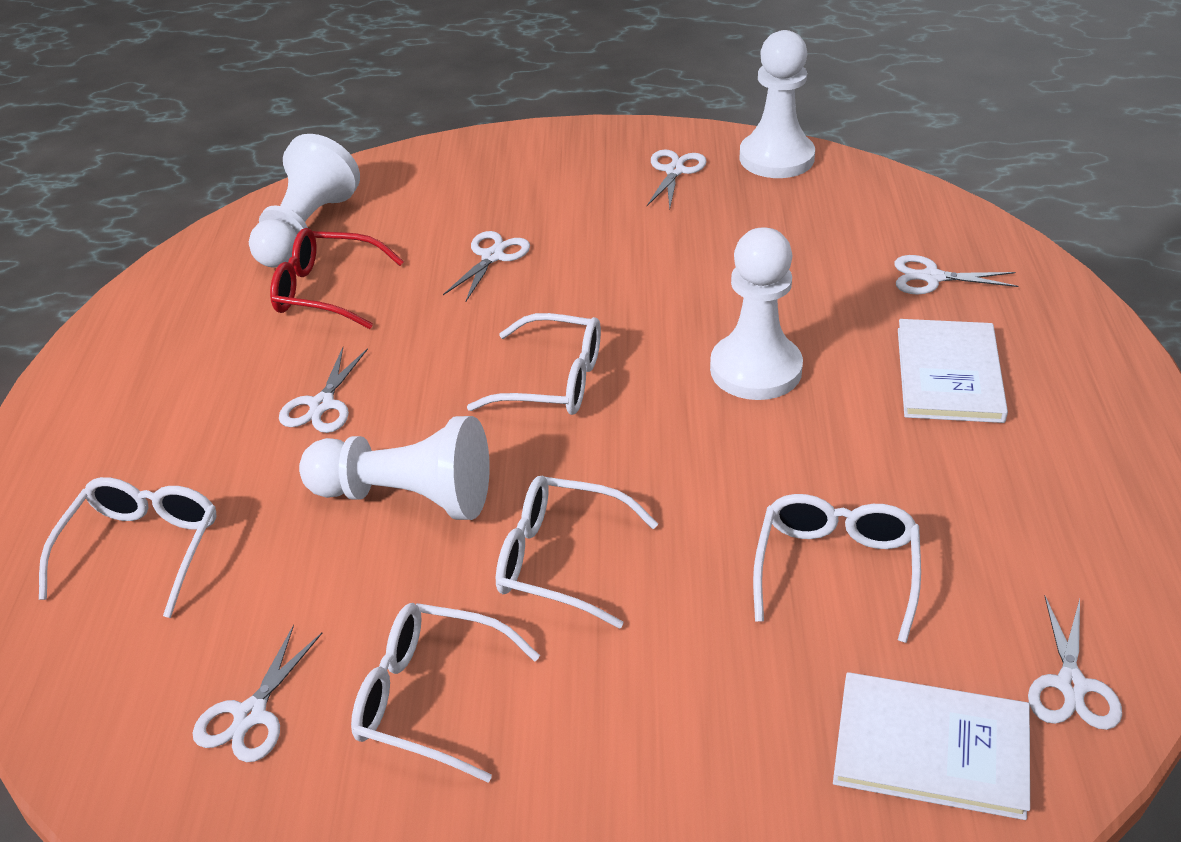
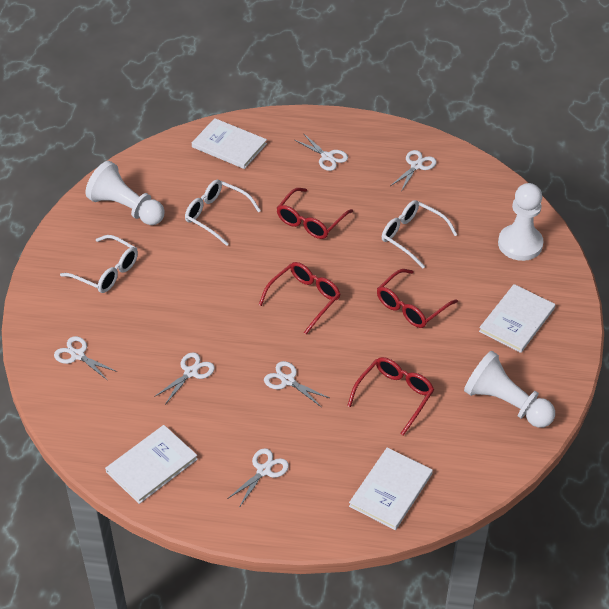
red glasses: [270,228,404,329] = 1 -> [259,262,341,334] [277,188,353,239] [347,357,434,435] [377,269,458,328] = 4
white book: [833,672,1030,820] [898,319,1008,423] = 2 -> [105,425,198,504] [192,118,267,169] [349,447,433,530] [479,284,555,353] = 4
white glasses: [39,477,216,618] [351,603,540,782] [467,313,601,415] [496,476,658,628] [753,494,921,643] = 5 -> [60,235,138,293] [185,180,261,246] [382,200,457,268] = 3
white pawn: [249,134,360,267] [299,416,490,520] [710,227,803,400] [740,30,815,178] = 4 -> [86,161,165,225] [464,351,555,428] [498,183,544,261] = 3

